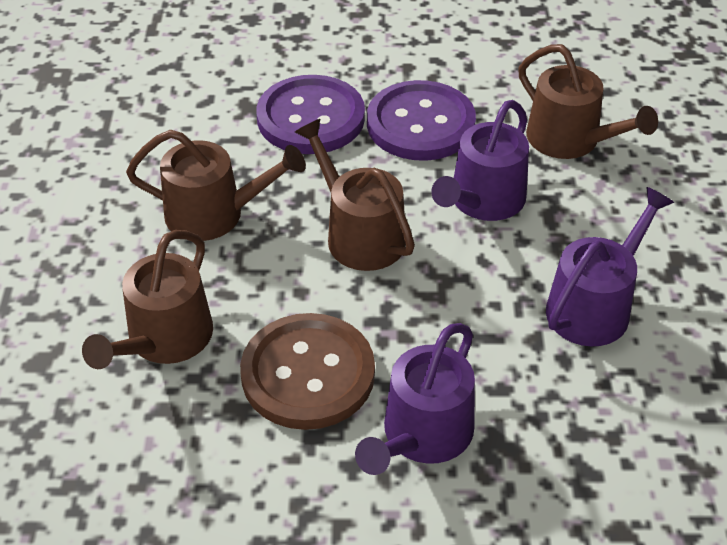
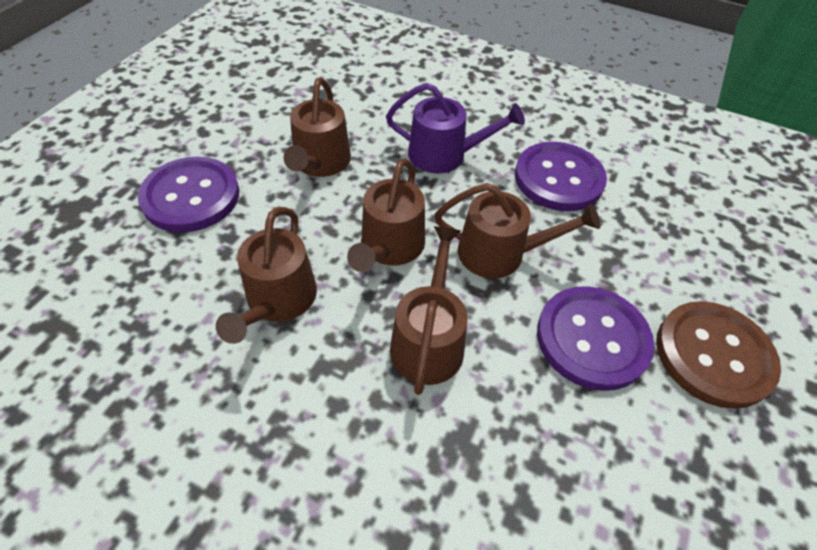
brown watering can: [82,230,213,369] [126,130,306,241] [295,119,415,271] [518,44,658,159] = 4 -> [216,207,317,344] [284,77,351,177] [347,158,425,272] [390,226,467,395] [435,183,600,278] = 5
purple button: [256,75,365,154] [367,80,476,161] = 2 -> [138,157,239,232] [515,142,607,211] [537,286,654,391] = 3
purple watering can: [355,323,475,475] [431,100,529,221] [546,187,674,346] = 3 -> [386,83,525,173] = 1

